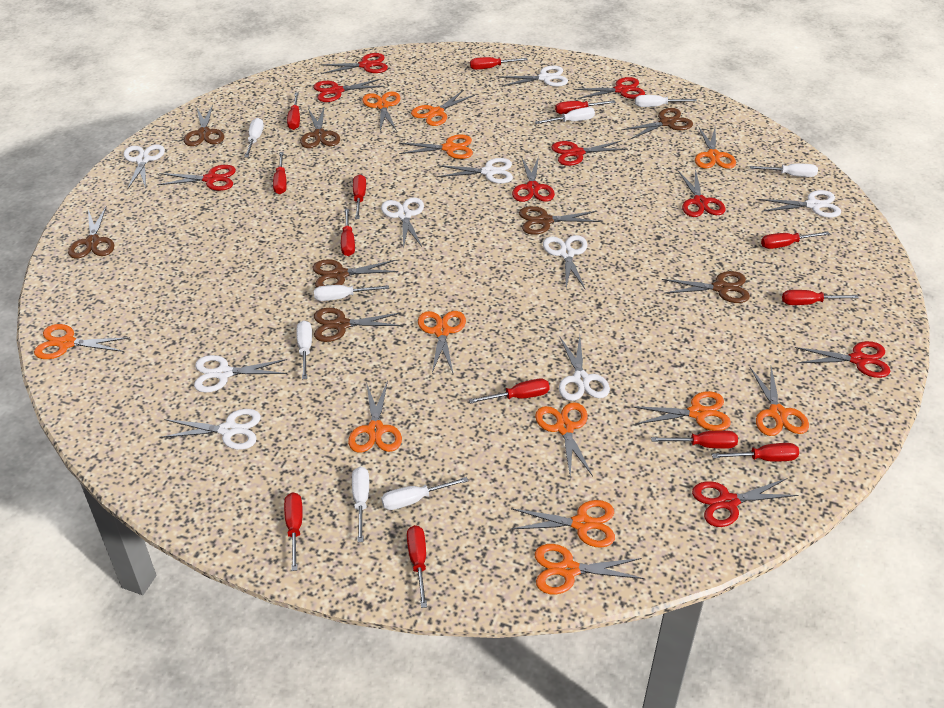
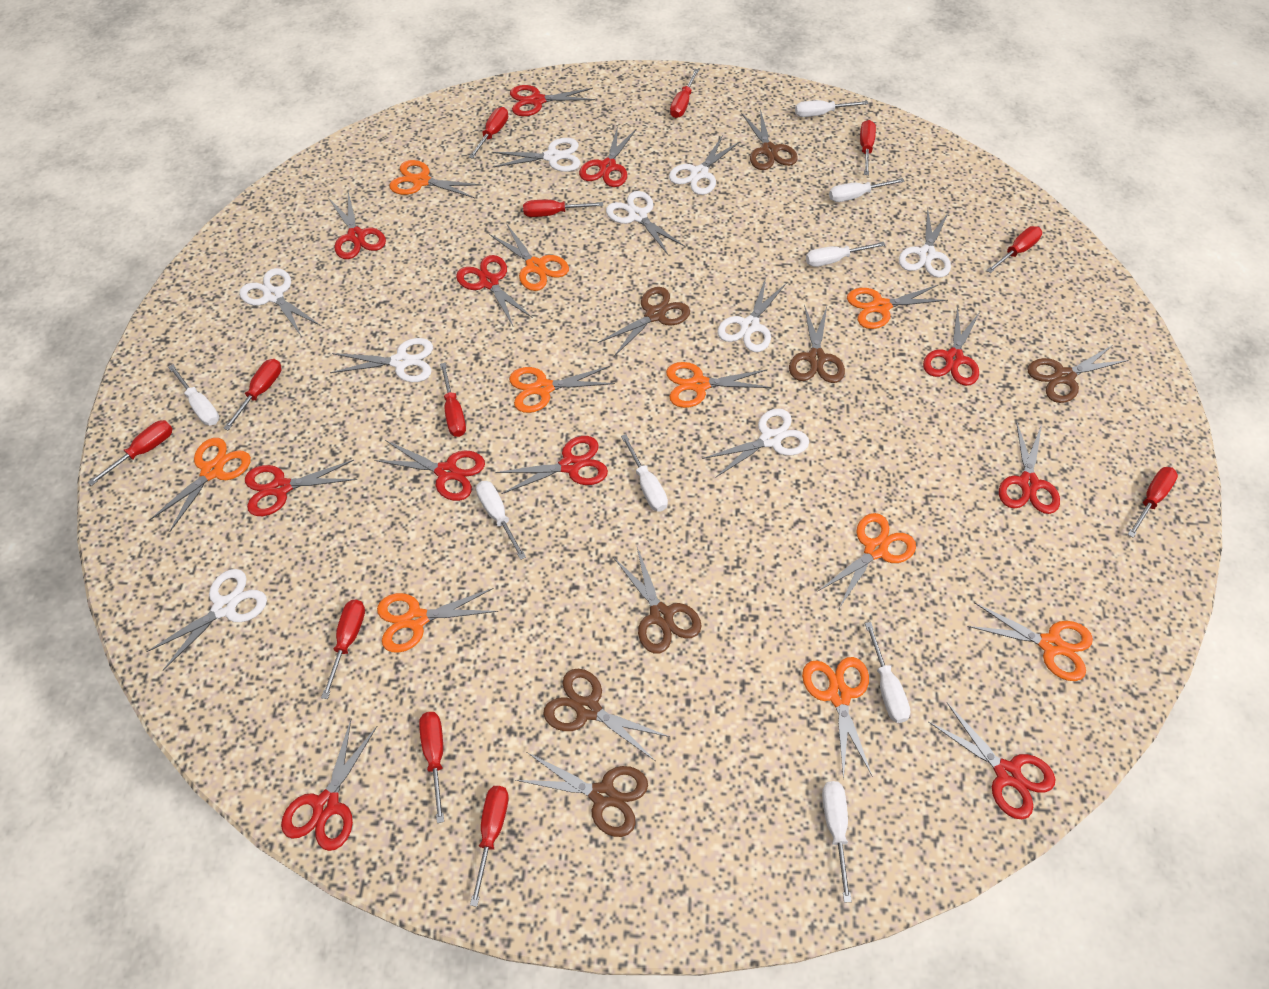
brown scissors: [68,206,114,259] [184,104,224,146] [300,108,340,148] [313,259,398,287] [314,308,402,342] [519,206,601,235] [621,108,693,139] [662,271,750,303] = 8 -> [516,752,648,837] [543,669,670,761] [598,287,690,356] [613,547,702,653] [741,109,798,170] [789,305,845,383] [1027,344,1129,403] = 7
orange scissors: [34,324,130,359] [348,381,402,453] [362,92,401,131] [399,135,473,159] [411,90,475,126] [418,311,466,373] [510,500,615,547] [535,402,593,478] [535,544,645,594] [631,391,731,431] [695,126,736,169] [750,367,809,436] = 12 -> [149,438,251,532] [377,588,498,653] [389,160,482,198] [489,224,569,291] [509,366,615,413] [666,362,771,408] [802,657,872,779] [818,513,916,607] [847,284,948,329] [967,602,1093,681] = 10
red scissors: [157,165,236,191] [313,79,385,102] [319,53,388,74] [512,156,555,202] [551,140,628,166] [573,77,645,99] [678,168,725,217] [692,478,799,527] [794,341,891,378] = 9 -> [245,460,357,516] [281,720,377,851] [328,192,386,259] [374,440,485,501] [456,255,533,326] [495,436,608,494] [510,85,595,116] [579,126,637,187] [923,306,980,386] [929,702,1056,819] [999,421,1060,514] = 11
red screwdriver: [273,152,287,194] [284,492,303,571] [287,92,300,130] [341,209,355,256] [353,174,366,219] [407,525,427,608] [469,379,550,404] [470,57,528,70] [555,100,616,114] [651,430,738,449] [712,443,799,461] [761,231,830,249] [782,290,859,305] = 13 -> [88,420,173,486] [223,359,281,430] [321,599,365,699] [419,712,444,823] [440,363,466,437] [469,107,508,159] [470,786,509,907] [523,200,603,217] [670,69,699,118] [860,120,876,175] [986,226,1042,273] [1127,467,1178,538] = 12

